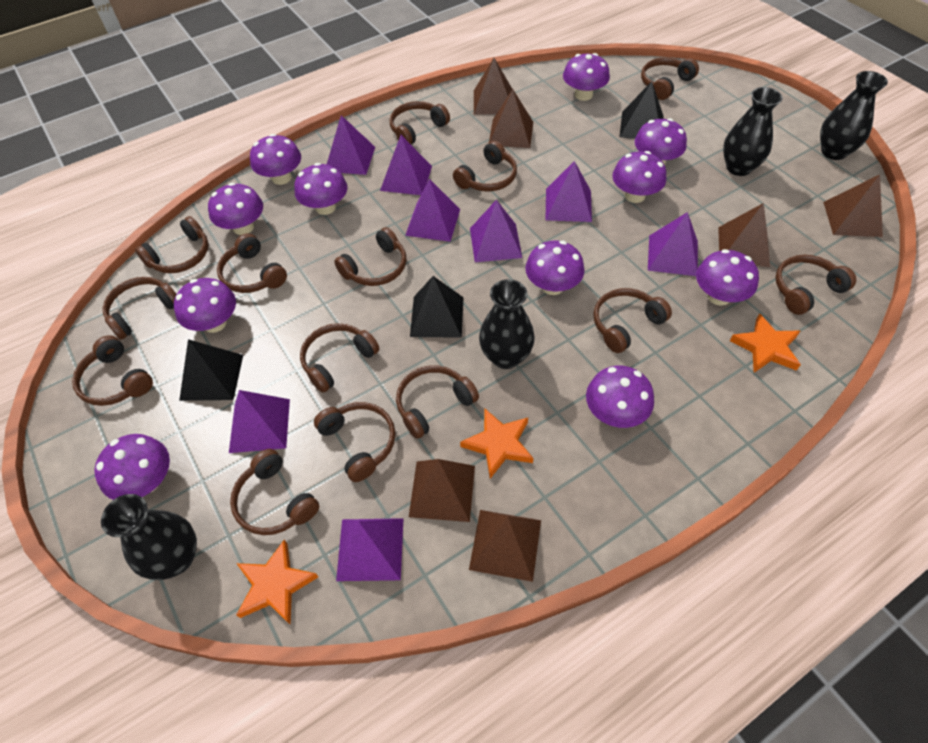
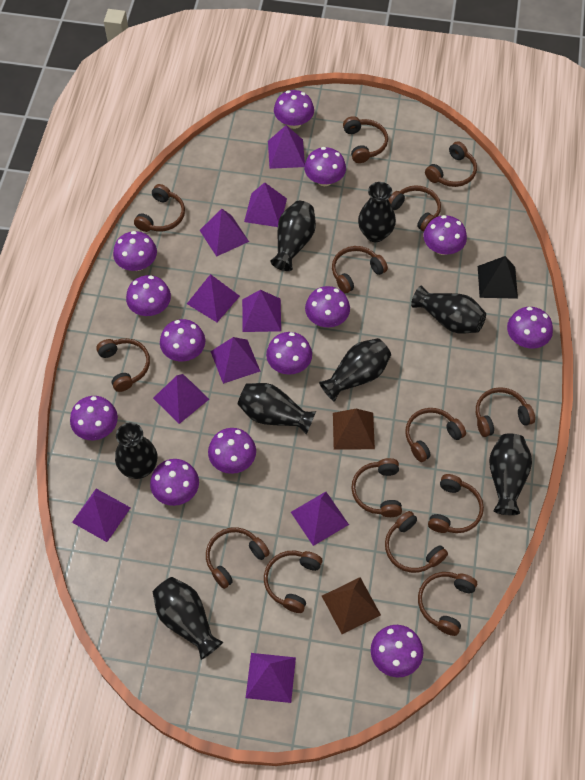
black pyramid: [179,339,243,401] [410,276,464,338] [620,81,663,139] = 3 -> [478,256,518,299] = 1
black vase: [101,494,197,580] [479,279,535,369] [723,87,783,176] [820,71,888,160] = 4 -> [115,422,157,479] [153,577,223,660] [238,383,316,435] [270,201,316,271] [319,338,391,402] [358,182,396,242] [411,285,486,333] [489,433,532,515] = 8
brown pyramid: [409,459,475,522] [469,510,541,582] [474,58,512,115] [489,89,533,148] [718,203,770,267] [823,174,883,237] = 6 -> [322,577,381,634] [333,409,375,449] = 2
orange star: [236,540,318,625] [460,408,533,479] [730,313,801,373] = 3 -> none = 0
purple mushroom: [94,434,170,500] [174,278,236,333] [208,183,263,235] [250,134,301,185] [294,163,348,215] [525,240,585,295] [563,53,610,101] [586,366,654,428] [612,151,666,203] [635,118,687,165] [696,249,759,306] = 11 -> [70,396,118,440] [113,231,157,271] [126,275,171,316] [150,459,199,506] [160,319,205,361] [208,428,256,474] [266,332,312,375] [274,90,314,129] [304,147,346,186] [305,286,350,327] [371,625,423,678] [423,215,467,255] [507,307,553,348] = 13
purple pyramid: [229,390,290,453] [327,115,375,175] [336,518,404,581] [380,135,432,195] [405,179,460,242] [470,200,522,262] [546,161,592,222] [648,212,698,276] = 8 -> [72,489,131,542] [153,374,209,424] [187,274,240,322] [200,209,249,257] [210,337,261,384] [242,290,281,332] [244,182,287,227] [246,653,296,703] [268,125,305,169] [291,492,349,546] = 10

